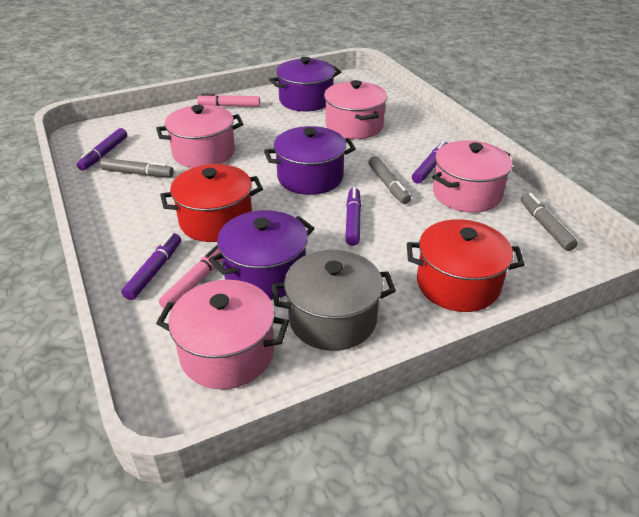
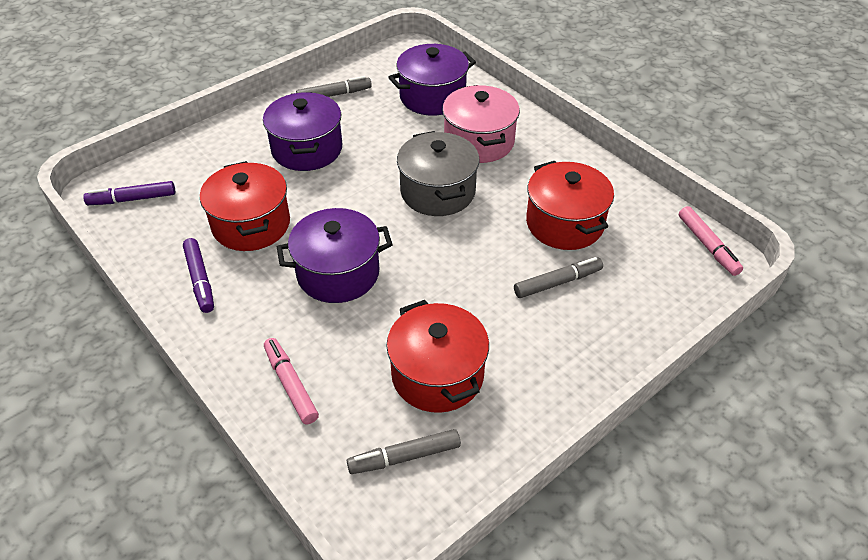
pink pot: [156,105,243,168] [156,280,289,389] [324,80,387,139] [432,140,512,213] = 4 -> [442,85,520,163] = 1
purple marker: [77,128,127,171] [121,233,181,300] [345,187,361,246] [412,141,448,184] = 4 -> [83,181,175,205] [183,238,214,313] = 2
red pot: [160,164,263,242] [407,219,525,312] = 2 -> [200,161,290,251] [386,300,489,413] [526,161,614,250] = 3

